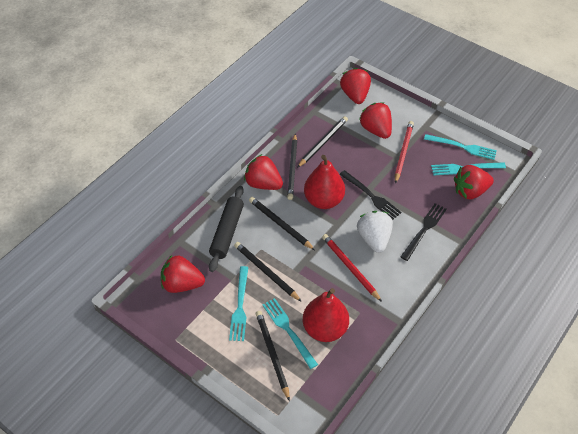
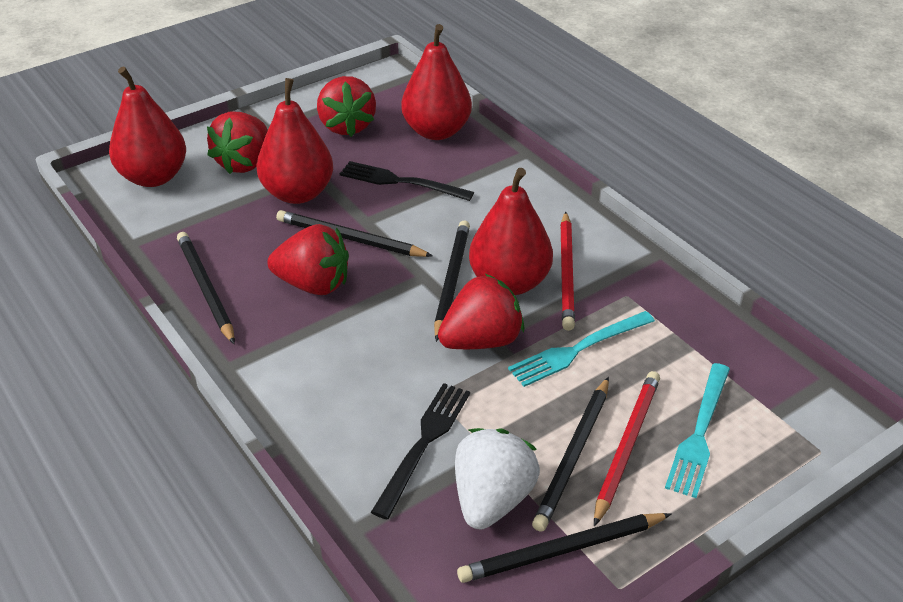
black rolling pin: [209,186,244,272] = 1 -> none = 0
red pear: [303,288,349,342] [304,155,345,209] = 2 -> [109,66,186,187] [257,78,333,204] [401,24,472,140] [469,168,553,295] = 4
red strawberry: [161,255,205,293] [244,154,283,190] [340,68,371,104] [359,102,392,139] [454,165,494,199] = 5 -> [207,111,268,174] [267,224,349,295] [317,76,376,137] [438,274,524,349] = 4
turquoise fork: [229,266,249,341] [263,298,318,369] [424,134,497,160] [431,162,506,176] = 4 -> [508,311,655,387] [665,363,730,498] = 2

